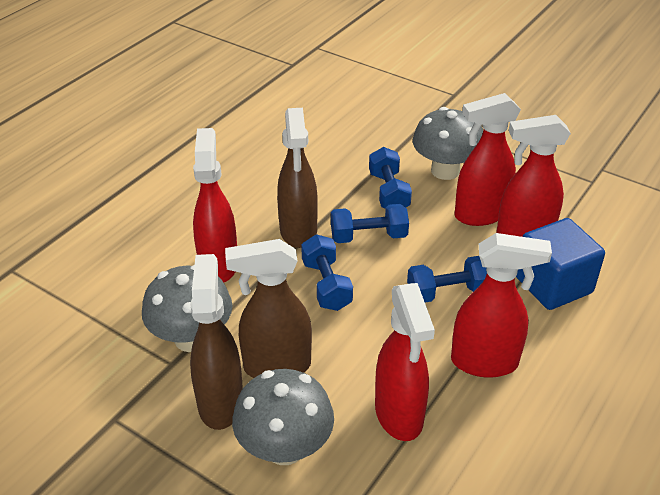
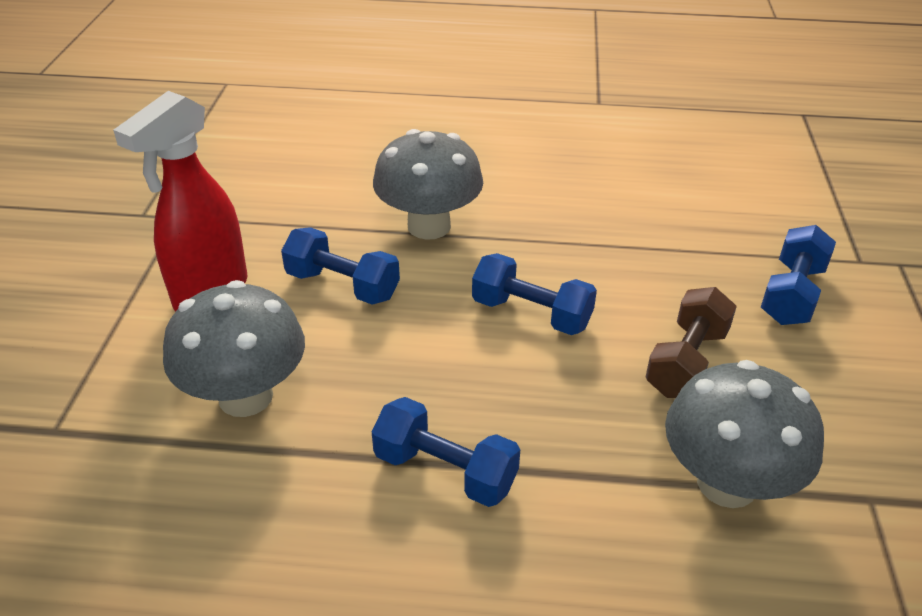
blue cube: [516,218,605,310] = 1 -> none = 0
brown dumbbell: none = 0 -> [646,287,737,398] = 1
brown spray bottle: [190,254,243,430] [225,239,312,378] [277,108,318,248] = 3 -> none = 0
red spray bottle: [193,128,237,282] [375,283,435,441] [451,233,552,378] [454,93,521,226] [496,115,571,237] = 5 -> [113,91,248,311] = 1

